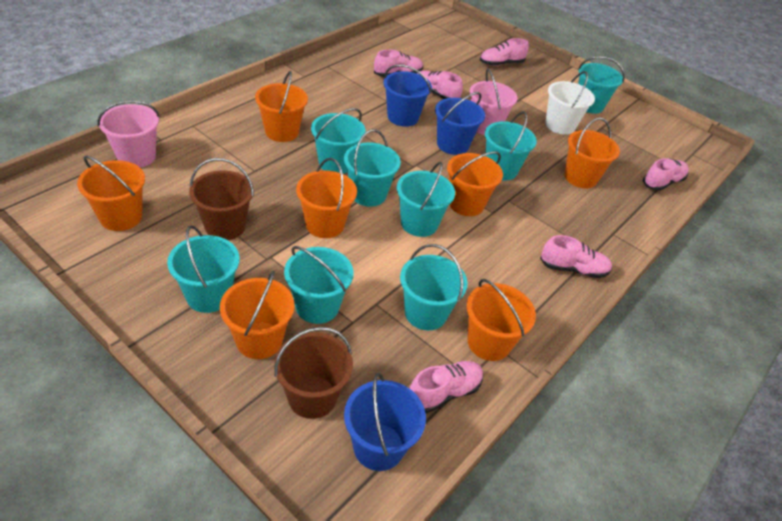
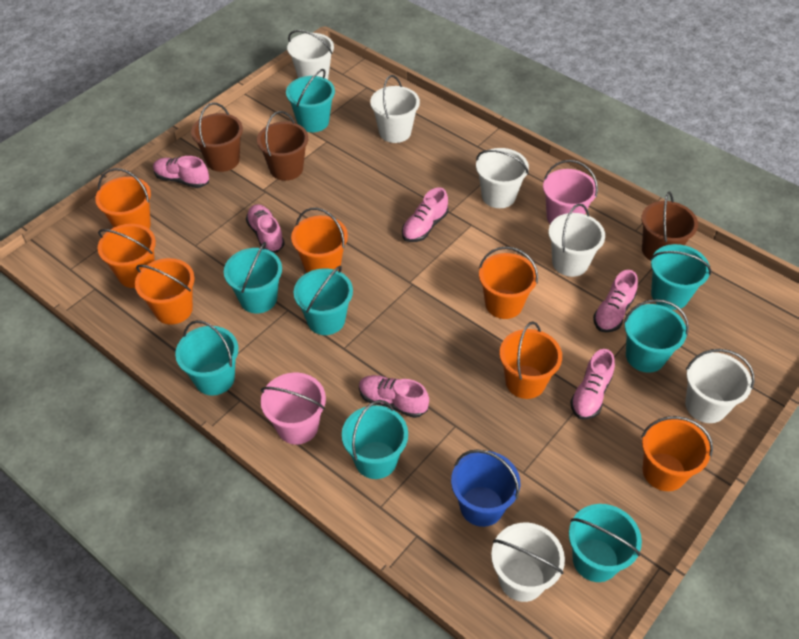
blue bucket: [344,373,426,471] [383,64,432,127] [435,92,485,155] = 3 -> [451,449,520,527] = 1
brown bucket: [189,158,254,240] [274,327,353,419] = 2 -> [191,102,243,172] [257,111,308,181] [641,192,698,261] = 3
white bucket: [545,71,595,135] = 1 -> [287,30,334,80] [370,75,420,143] [476,148,529,208] [491,523,565,602] [549,204,605,277] [685,349,755,423] = 6

